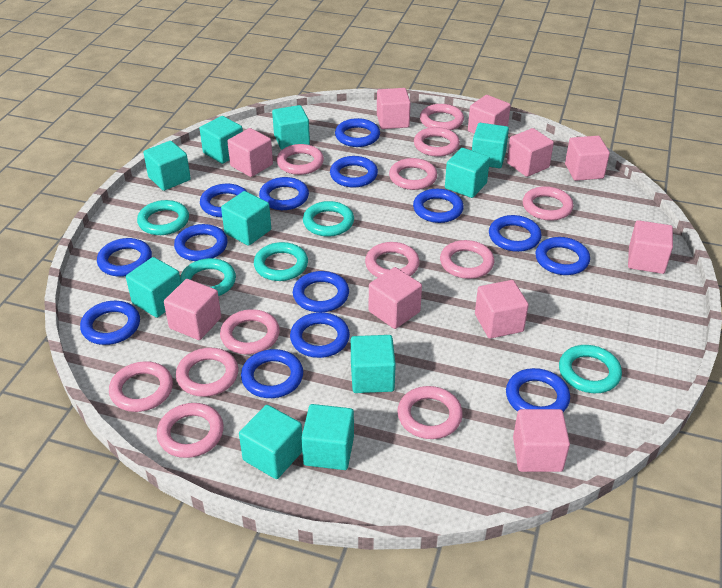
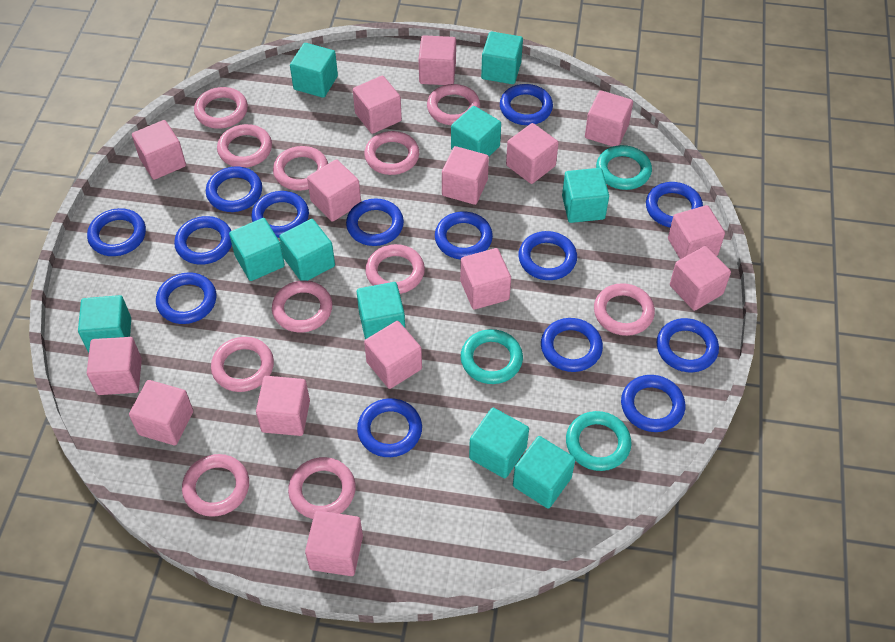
pink cube: [164,279,221,340] [227,128,273,177] [369,267,422,329] [377,88,411,129] [468,95,511,134] [475,280,529,339] [507,128,554,177] [513,409,570,472] [565,136,610,181] [628,220,673,274] = 10 -> [87,337,142,395] [129,380,193,445] [132,120,186,180] [256,376,310,436] [305,511,363,576] [307,159,361,222] [353,76,402,134] [364,321,422,389] [419,35,456,85] [442,146,489,205] [460,248,511,310] [506,123,559,184] [585,90,633,147] [668,205,725,259] [670,246,731,311] = 15
pink ring: [109,361,173,412] [157,403,224,458] [176,348,238,397] [220,309,280,354] [277,144,324,175] [365,242,420,277] [389,158,437,190] [397,386,463,439] [414,127,460,157] [420,104,464,130] [440,240,494,279] [523,186,573,221] = 12 -> [182,454,249,517] [194,87,248,129] [211,337,274,392] [217,124,272,168] [272,281,332,333] [273,146,328,191] [288,457,356,519] [364,131,419,175] [365,244,425,294] [427,84,480,125] [594,283,655,336] = 11
turquoise ring: [137,200,189,235] [180,258,236,296] [254,242,308,281] [303,201,354,237] [559,345,622,393] = 5 -> [461,329,523,384] [566,411,631,471] [596,145,652,190] = 3

